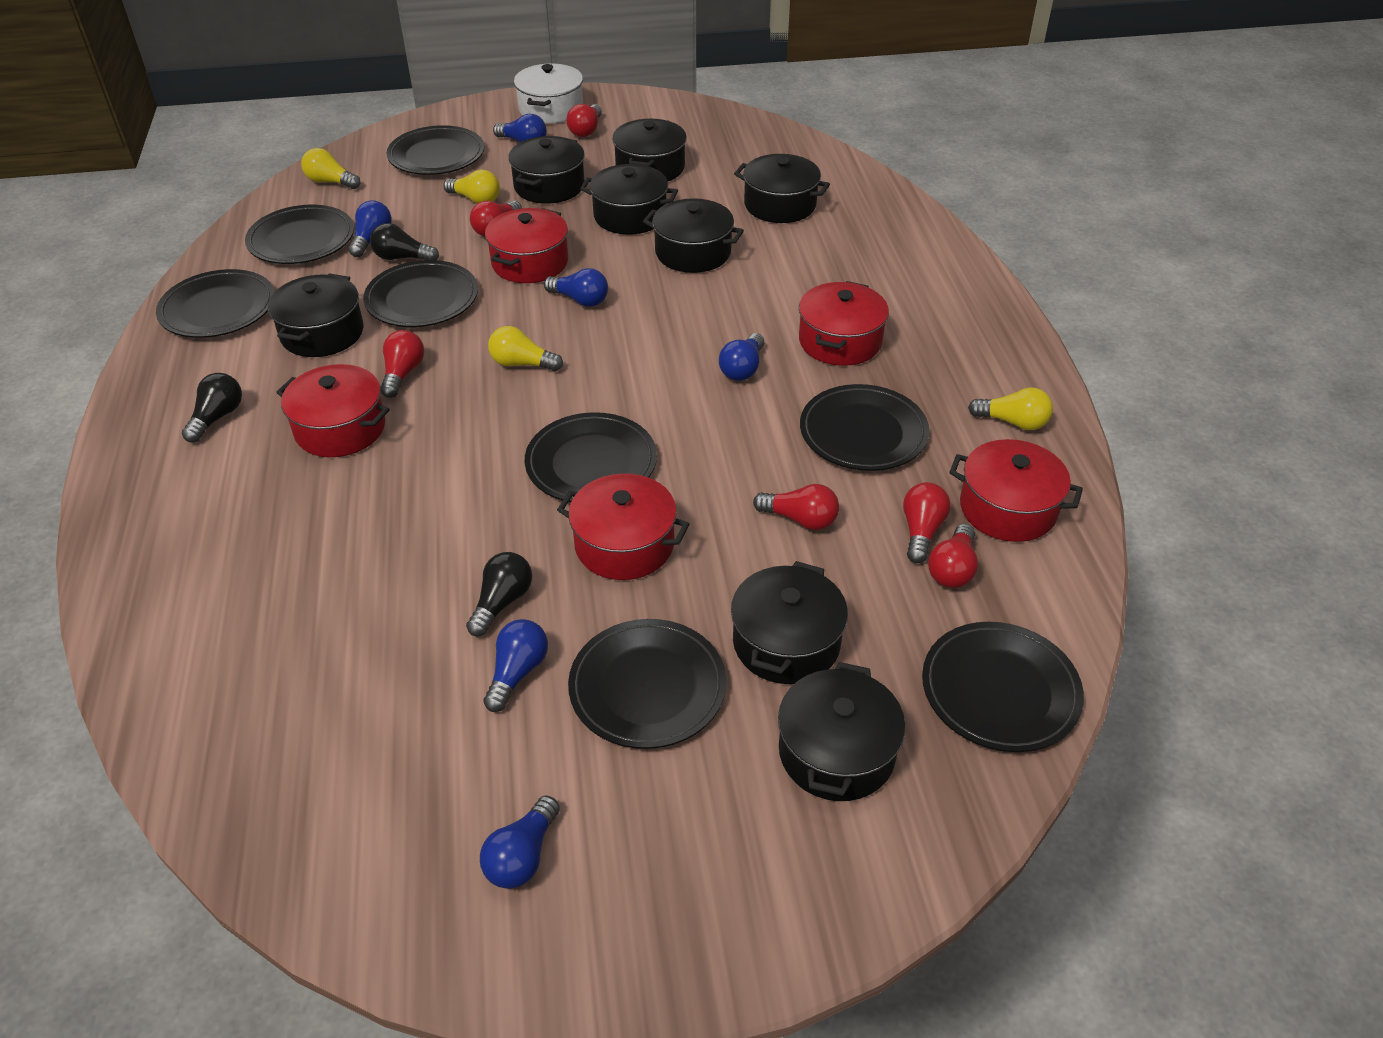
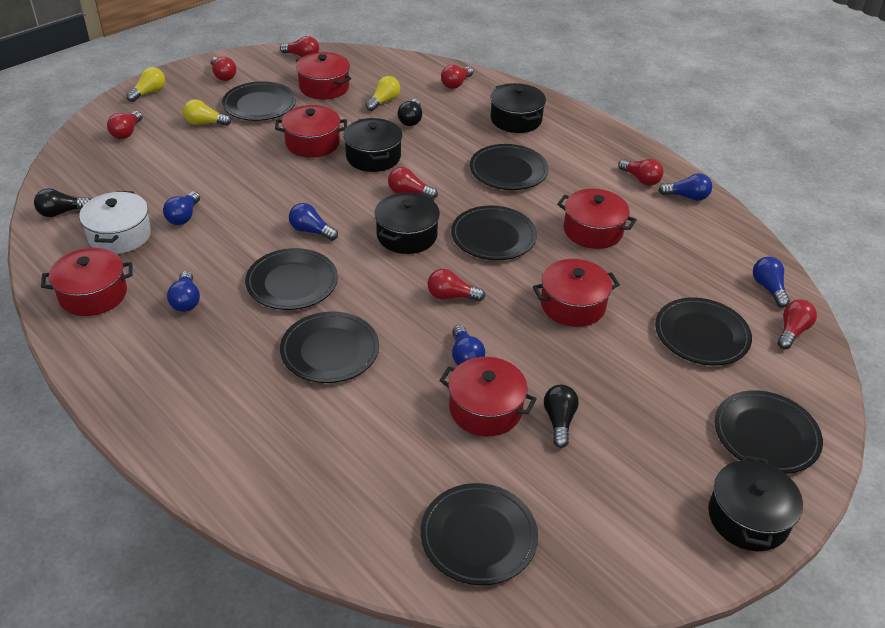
black pot: [268,273,364,357] [508,136,585,204] [580,164,678,235] [612,119,687,181] [643,198,744,273] [731,561,848,684] [734,154,830,223] [778,662,906,801] = 8 -> [343,118,403,172] [374,193,440,254] [491,83,546,133] [708,455,803,551] = 4
red light bulb: [380,330,424,398] [470,201,522,237] [566,104,602,137] [753,484,839,530] [903,482,951,563] [928,524,978,588] = 6 -> [107,111,142,139] [211,57,236,81] [280,36,319,57] [388,167,438,198] [428,269,485,302] [441,65,473,89] [618,159,663,186] [778,299,817,349] = 8
red pot: [276,364,390,457] [485,208,568,283] [557,473,690,580] [799,281,889,366] [949,439,1083,542] = 5 -> [41,248,133,316] [275,105,347,158] [296,52,351,100] [439,357,536,436] [533,259,620,327] [557,189,637,249] = 6
yellow light bulb: [301,148,361,189] [444,170,500,203] [488,326,563,371] [968,387,1053,430] = 4 -> [126,67,165,102] [183,99,231,126] [366,76,400,111] = 3

